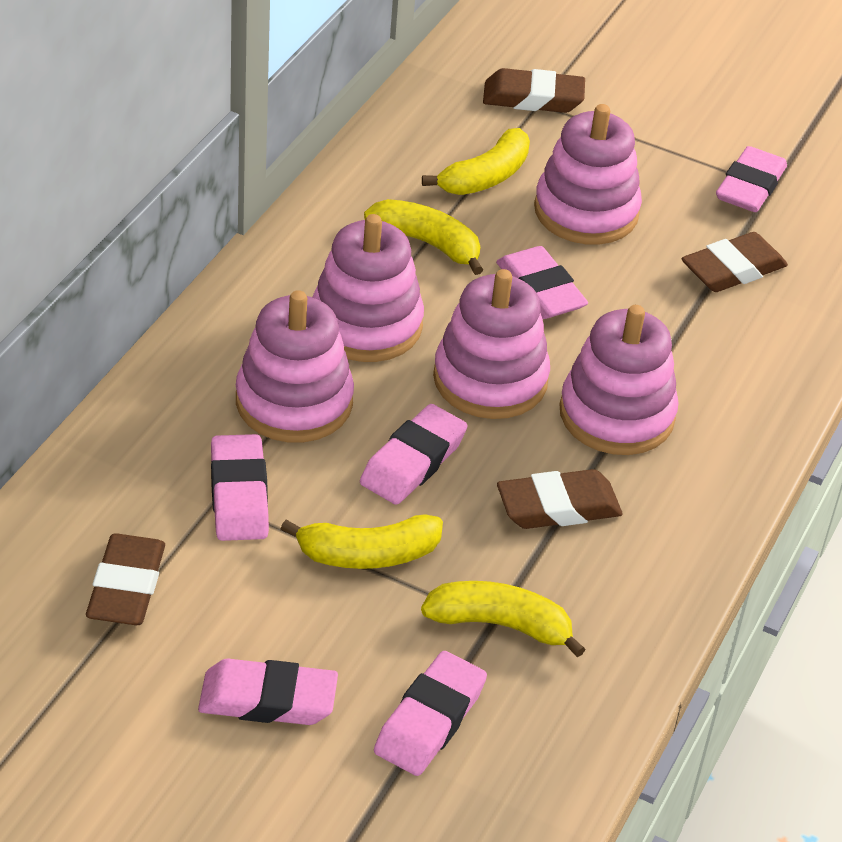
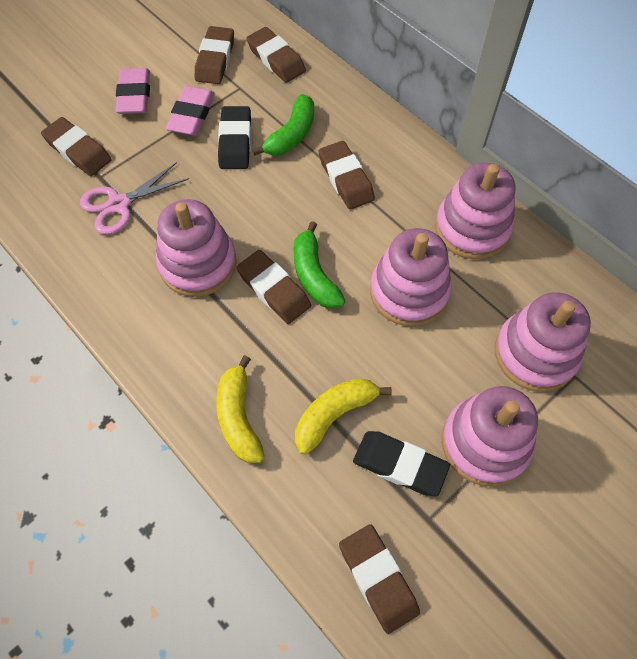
black eraser: none = 0 -> [218,106,251,169] [353,431,450,496] = 2
brown eraser: [86,533,165,625] [483,68,585,113] [497,469,623,529] [682,232,788,292] = 4 -> [41,117,112,176] [195,26,234,84] [236,250,311,324] [246,27,306,83] [319,141,375,210] [339,524,420,634] = 6
green banana: none = 0 -> [252,94,314,156] [294,221,345,309] = 2
pink eraser: [198,659,338,725] [211,434,269,541] [360,404,468,505] [374,651,487,776] [496,246,588,319] [716,146,787,212] = 6 -> [116,68,150,114] [166,86,215,136] = 2
pink scissors: none = 0 -> [80,162,189,235] = 1
yellow banana: [281,514,443,569] [364,199,483,275] [421,581,586,657] [422,128,530,195] = 4 -> [216,355,265,463] [295,378,392,455] = 2

